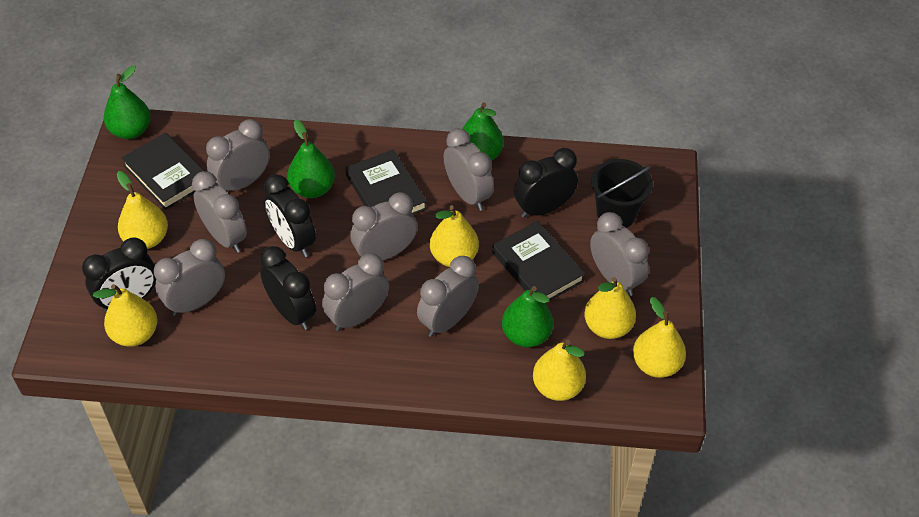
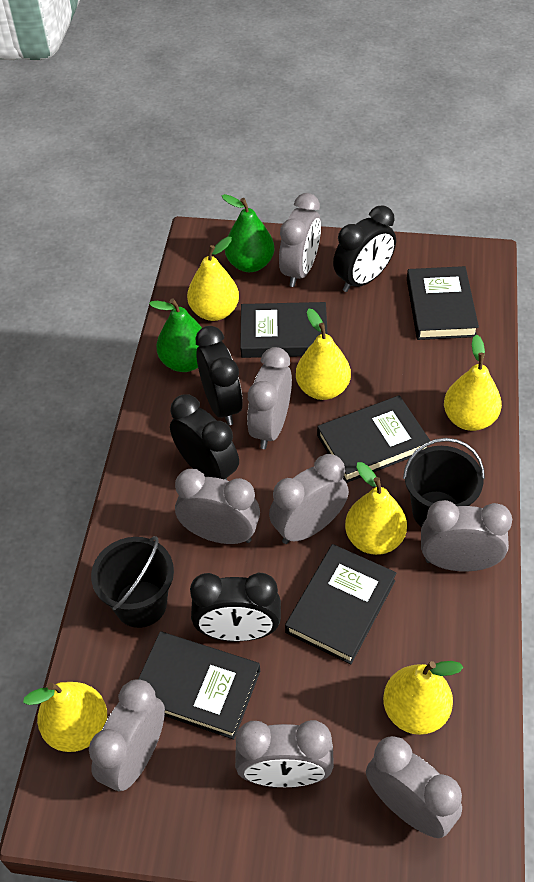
black book: [121,132,204,210] [346,149,427,215] [492,221,585,301] = 3 -> [138,631,260,740] [240,302,328,358] [285,544,397,664] [317,395,430,483] [407,266,479,340] = 5
black bucket: [591,159,653,228] = 1 -> [91,536,174,628] [403,438,485,527] = 2
green pear: [104,65,151,139] [287,119,335,198] [462,102,503,161] [502,286,553,348] = 4 -> [149,299,202,372] [222,194,275,272] = 2

